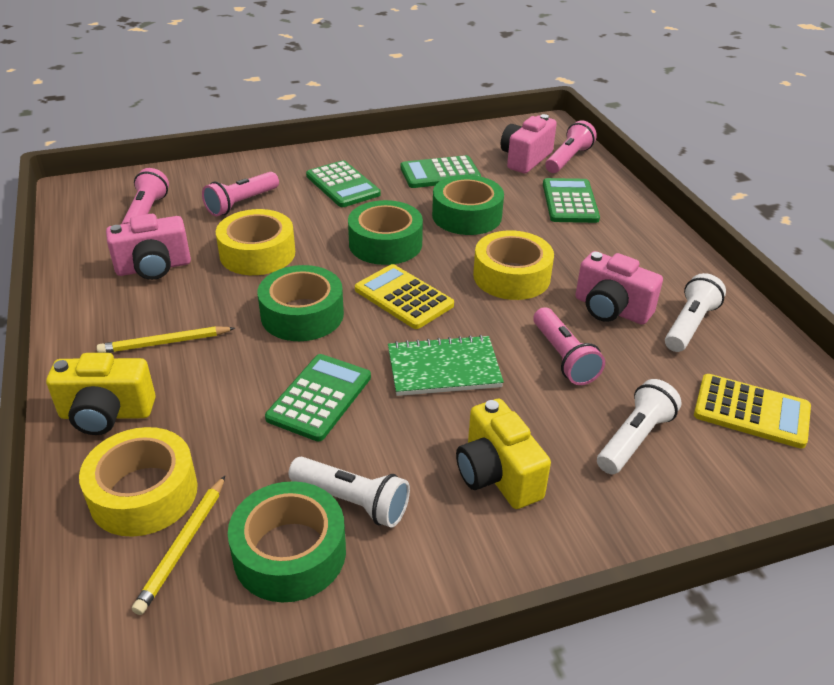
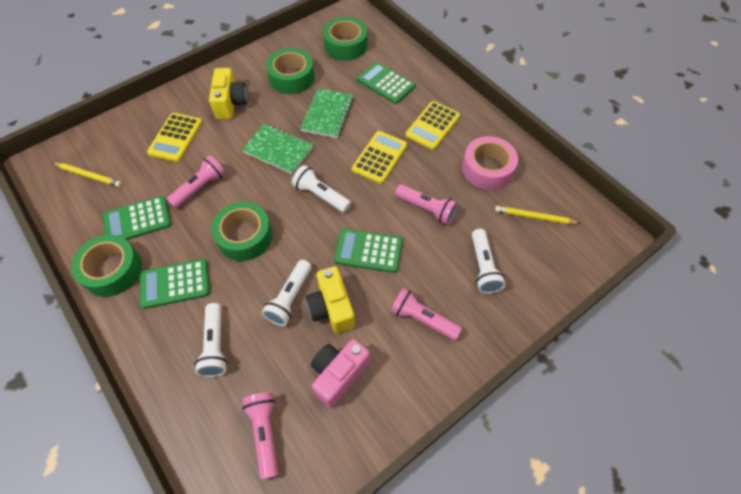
green notebook: [388,335,504,396] = 1 -> [242,123,314,174] [300,88,354,138] = 2
pink camera: [106,214,191,280] [501,114,557,173] [575,251,663,325] = 3 -> [311,339,370,408] = 1
pink tape: none = 0 -> [462,136,518,190] = 1
white flashlight: [288,457,410,528] [597,379,682,474] [665,273,726,352] = 3 -> [194,303,228,377] [262,260,311,326] [292,165,351,212] [472,229,506,294] = 4
yellow calculator: [355,264,454,329] [694,374,811,449] = 2 -> [147,113,202,162] [352,131,407,184] [405,101,460,150] = 3
yellow tape: [79,427,198,537] [216,209,295,275] [473,230,554,300] = 3 -> none = 0

